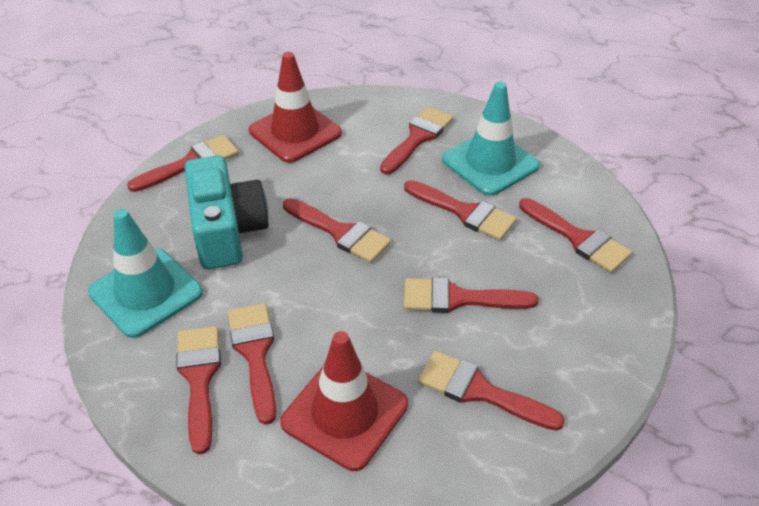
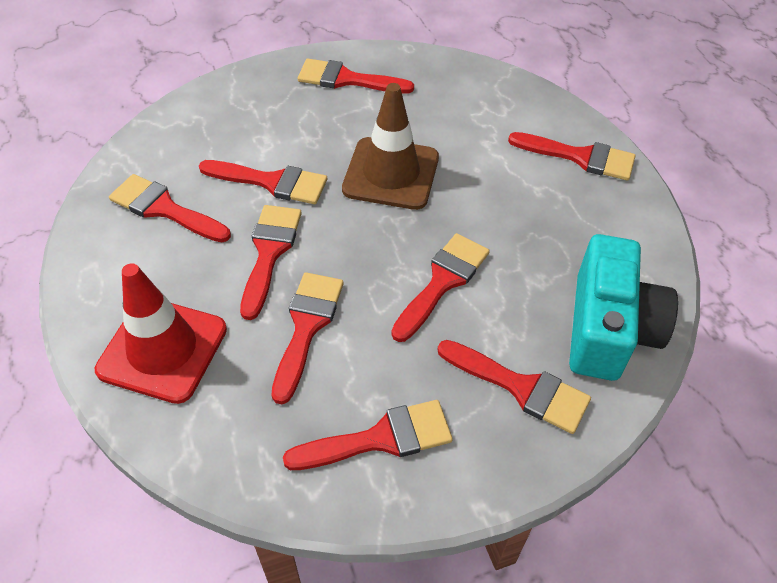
brown traffic cone: none = 0 -> [342,83,439,210] = 1
red traffic cone: [249,52,342,163] [280,331,408,471] = 2 -> [95,263,227,404] = 1
turquoise traffic cone: [88,209,203,338] [442,81,540,196] = 2 -> none = 0

